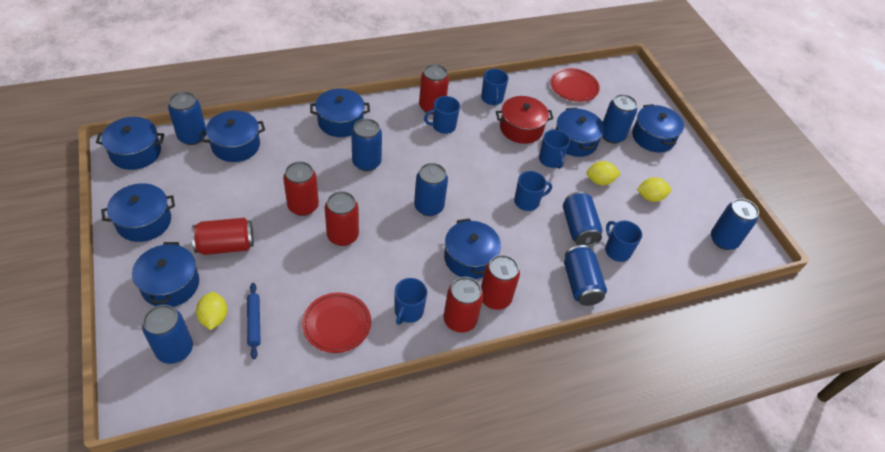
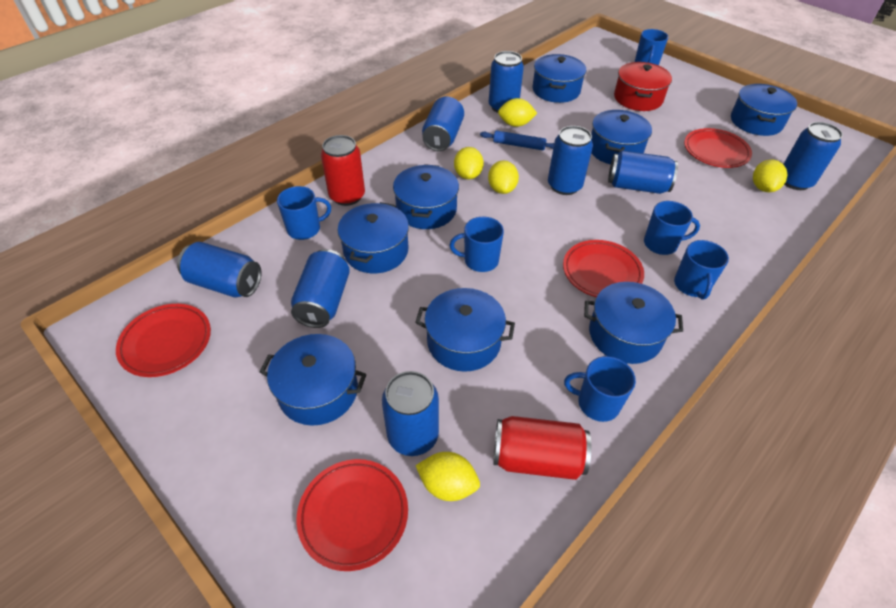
red can: [191,218,254,255] [283,161,319,216] [325,191,359,246] [419,64,449,114] [444,277,483,333] [481,255,520,310] = 6 -> [321,135,365,206] [493,416,591,480] = 2
red plate: [302,293,371,353] [550,68,600,102] = 2 -> [116,304,211,377] [296,459,408,571] [563,240,644,297] [684,128,752,168] = 4
yellow lemon: [196,292,228,330] [586,161,621,185] [637,177,671,202] = 3 -> [415,452,480,501] [454,147,484,179] [488,160,519,194] [498,98,537,127] [753,160,788,192] = 5

